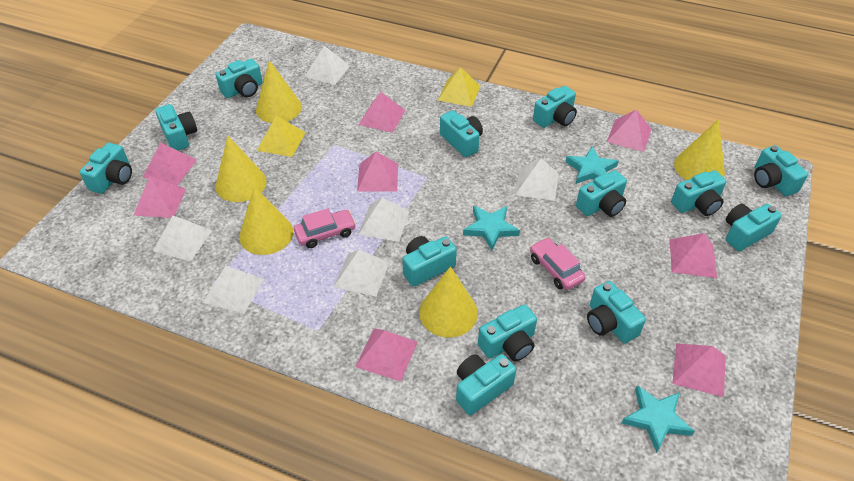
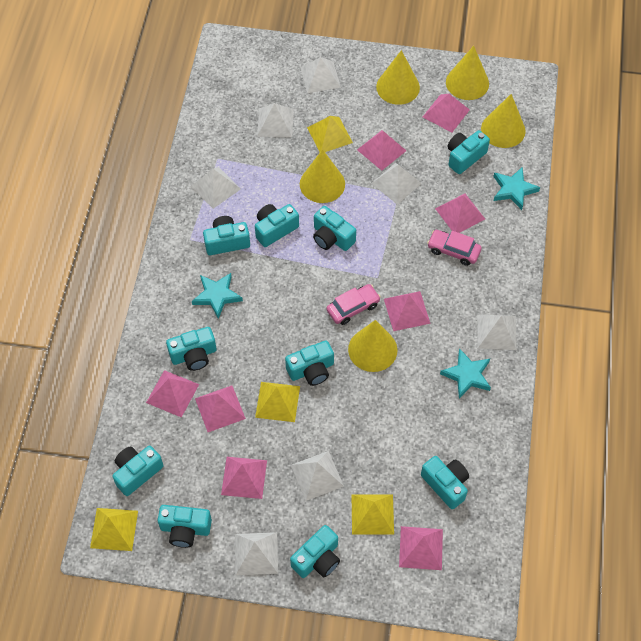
turquoise camera: [80,143,132,194] [155,104,197,151] [216,59,263,98] [402,236,457,287] [440,110,483,157] [456,354,516,415] [478,304,537,361] [533,86,577,128] [576,170,627,217] [587,281,646,343] [671,170,726,216] [726,203,782,251] [754,145,808,196] = 13 -> [112,446,163,496] [158,505,212,548] [166,327,217,371] [203,216,250,255] [255,204,299,247] [285,340,334,386] [290,525,340,578] [313,206,356,251] [421,456,469,509] [447,130,490,174] = 10
white pyramid: [153,215,212,262] [203,266,264,314] [304,46,350,85] [334,250,390,297] [358,197,409,242] [515,158,558,201] = 6 -> [191,167,241,209] [235,532,278,575] [257,103,294,137] [291,451,344,501] [300,57,341,93] [371,163,422,205] [477,314,517,350] = 7
yellow pyramid: [257,116,306,157] [438,67,480,107] = 2 -> [90,508,138,551] [255,382,300,422] [307,116,353,152] [352,495,394,535] = 4

